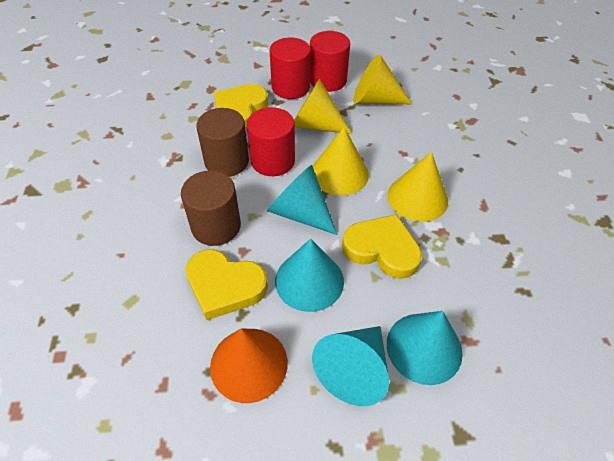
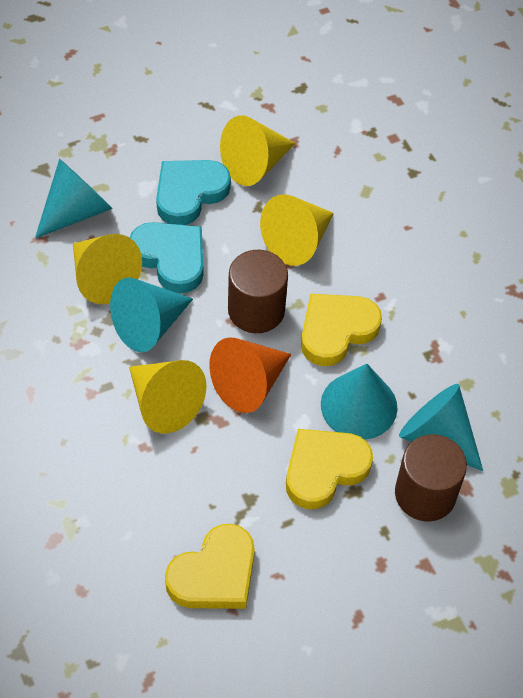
red cylinder: [247,107,295,176] [270,38,311,99] [310,31,350,92] = 3 -> none = 0
turquoise heart: none = 0 -> [130,222,203,293] [156,160,231,225] = 2

